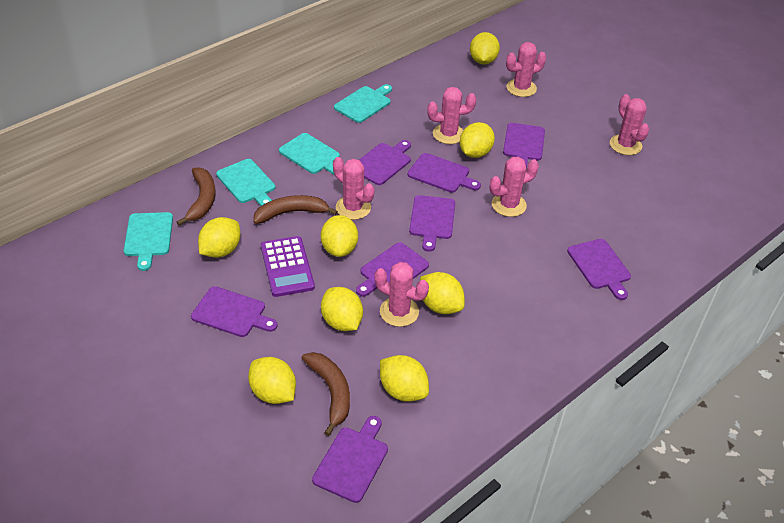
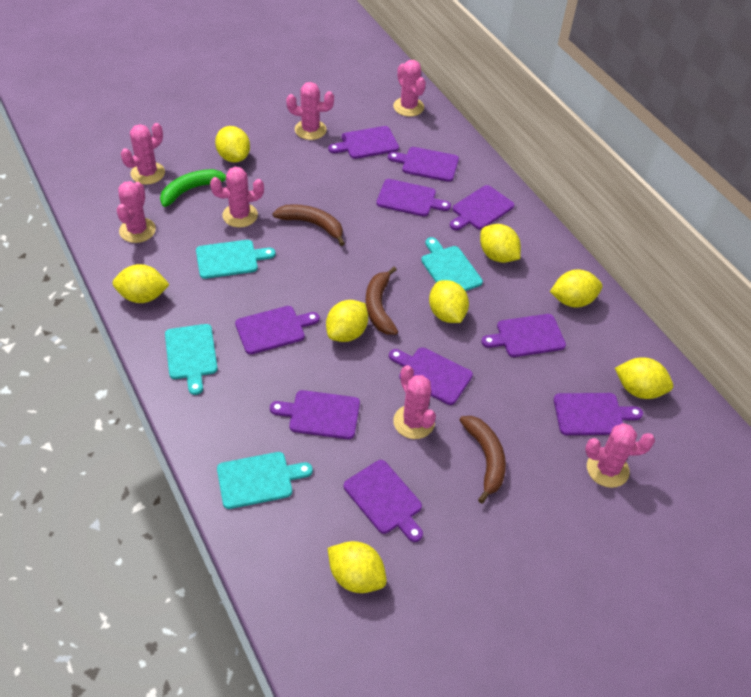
green banana: none = 0 -> [160,169,226,207] = 1
pink cactus: [333,157,374,220] [375,262,429,327] [427,87,476,144] [490,157,539,217] [506,42,546,97] [610,94,649,155] = 6 -> [117,181,156,243] [121,123,165,185] [210,167,264,227] [286,82,334,140] [393,60,426,116] [393,365,436,439] [585,423,655,488] = 7
purple calculator: [261,236,315,297] = 1 -> none = 0
purple cutting board: [191,286,278,337] [312,416,388,503] [356,242,429,297] [359,140,411,185] [408,153,481,193] [409,195,455,252] [503,123,545,168] [567,239,631,300] = 8 -> [235,306,320,354] [270,390,360,439] [328,126,399,159] [344,460,423,542] [376,179,451,217] [388,147,459,182] [389,347,473,405] [450,185,514,230] [481,314,566,357] [554,393,643,435] = 10

